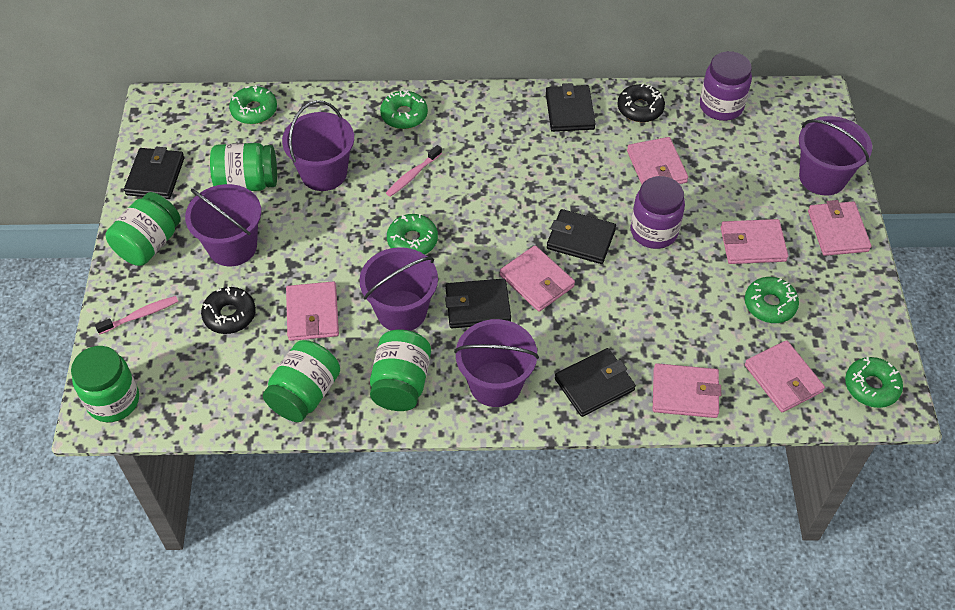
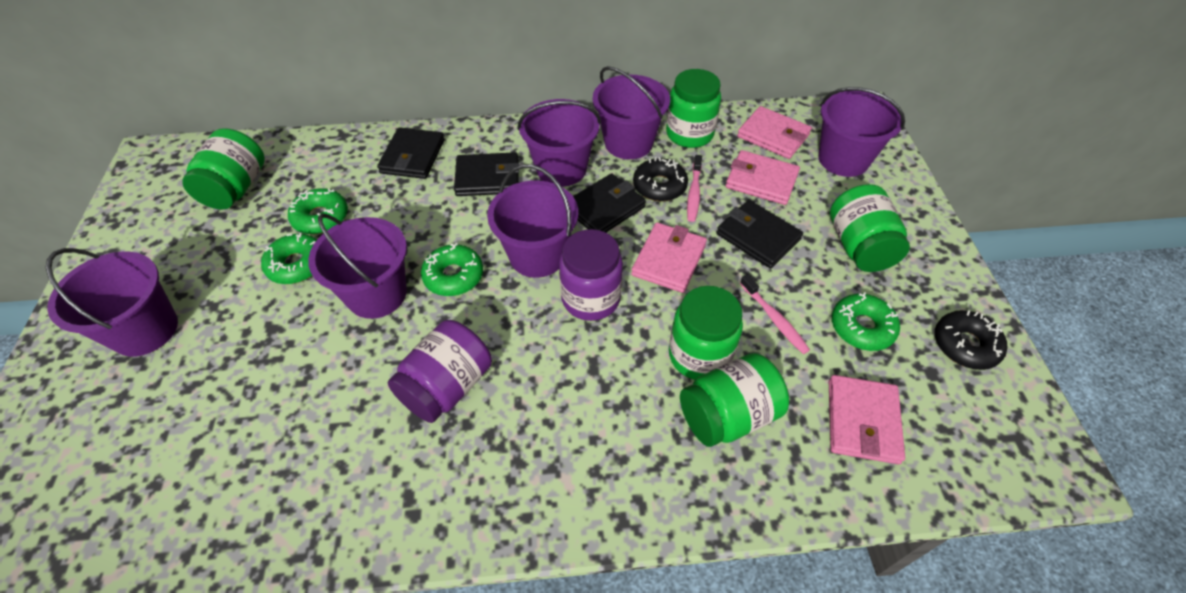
black wallet: [124,147,185,199] [445,279,511,328] [546,83,596,132] [547,209,616,264] [555,348,636,417] = 5 -> [377,127,444,179] [454,152,519,196] [573,173,646,232] [716,200,803,268] = 4
green donut: [229,85,277,124] [380,89,428,129] [387,214,438,255] [745,277,799,323] [845,357,903,408] = 5 -> [261,233,317,284] [288,188,348,234] [421,243,483,296] [832,292,900,351] = 4
pink wallet: [286,282,339,341] [500,245,575,312] [627,137,688,184] [653,363,721,418] [720,219,788,264] [745,340,825,412] [808,200,871,256] = 7 -> [631,222,707,293] [726,150,800,205] [737,106,812,159] [829,375,905,464] = 4
purple bucket: [185,184,261,266] [282,100,354,191] [359,247,438,331] [454,319,539,407] [799,116,872,195] = 5 -> [45,248,178,357] [308,213,407,319] [487,164,578,278] [518,99,601,187] [593,66,670,159] [818,87,905,177] = 6

